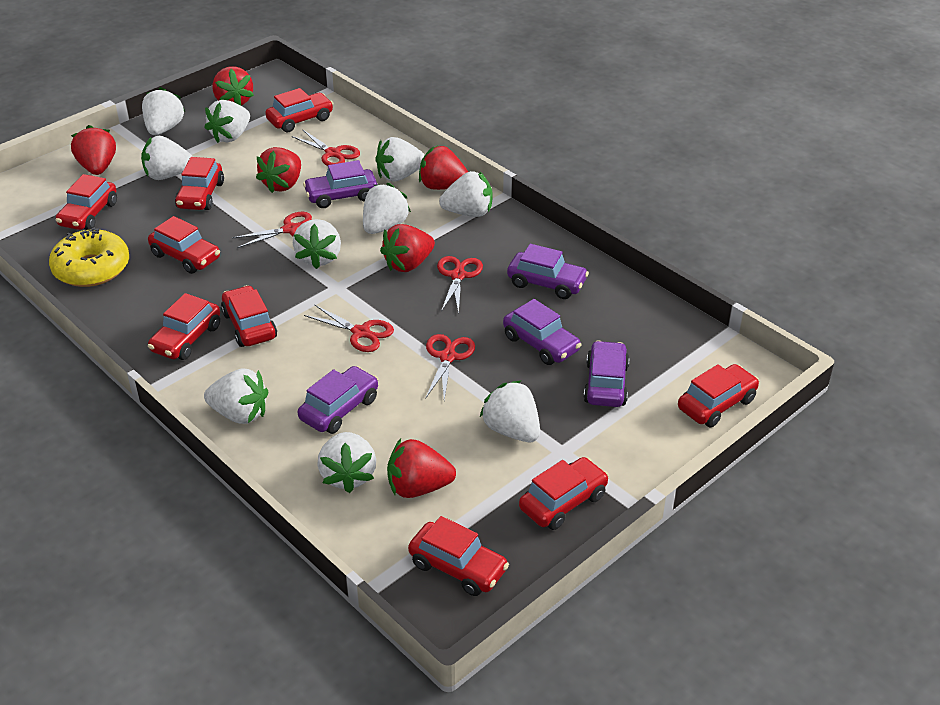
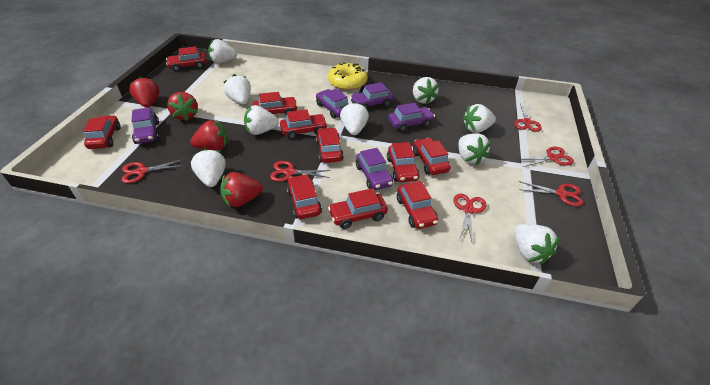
red car: [56,174,117,230] [148,216,220,274] [148,293,220,360] [175,157,224,210] [221,285,277,347] [265,88,334,132] [408,516,509,596] [519,457,609,530] [678,364,759,427] = 9 -> [83,115,120,149] [166,46,207,72] [253,92,298,115] [280,109,328,139] [286,174,322,219] [316,127,344,163] [328,188,388,229] [387,142,420,182] [397,181,438,229] [413,138,451,175] = 10
red scissors: [232,212,312,248] [292,129,360,166] [304,304,394,352] [425,334,475,400] [437,256,483,314] = 5 -> [121,159,184,183] [270,161,330,182] [454,194,486,244] [514,103,542,132] [517,147,574,167] [519,181,583,206] = 6
red strawberry: [71,125,116,175] [212,66,254,105] [256,147,301,193] [380,224,435,272] [387,439,456,498] [419,146,468,190] = 6 -> [129,76,160,108] [167,92,198,121] [190,120,228,150] [220,172,263,207] = 4
white strawberry: [141,136,193,180] [142,87,186,135] [204,100,250,143] [204,369,269,424] [293,219,341,269] [318,432,376,493] [363,183,411,234] [375,137,425,182] [439,171,492,217] [479,380,540,442] = 10 -> [191,148,226,187] [208,39,237,64] [224,74,251,105] [244,105,279,135] [340,101,369,135] [413,77,439,105] [458,133,491,165] [463,104,496,133] [514,224,560,264] = 9

